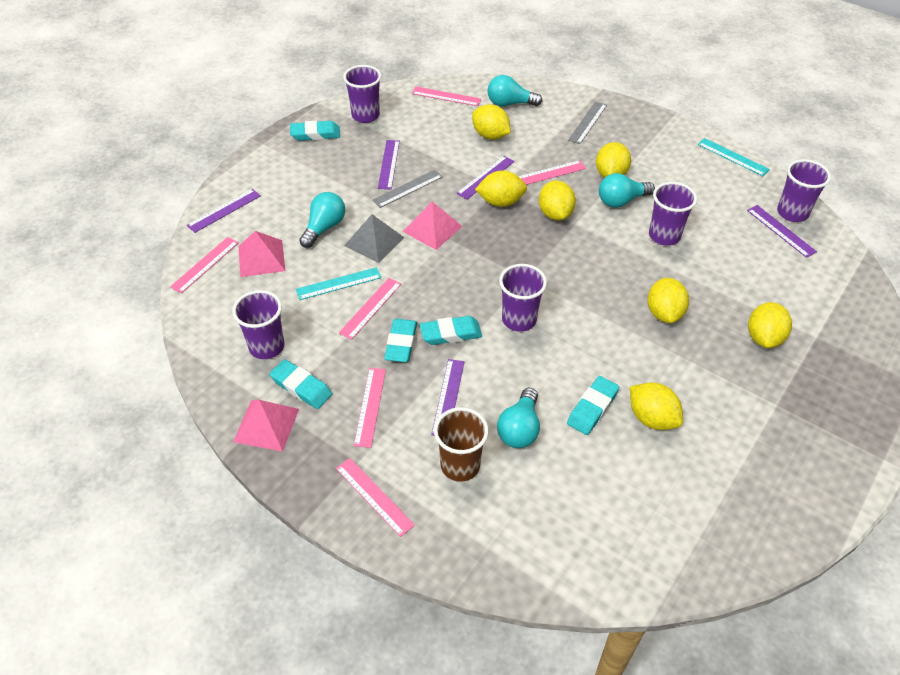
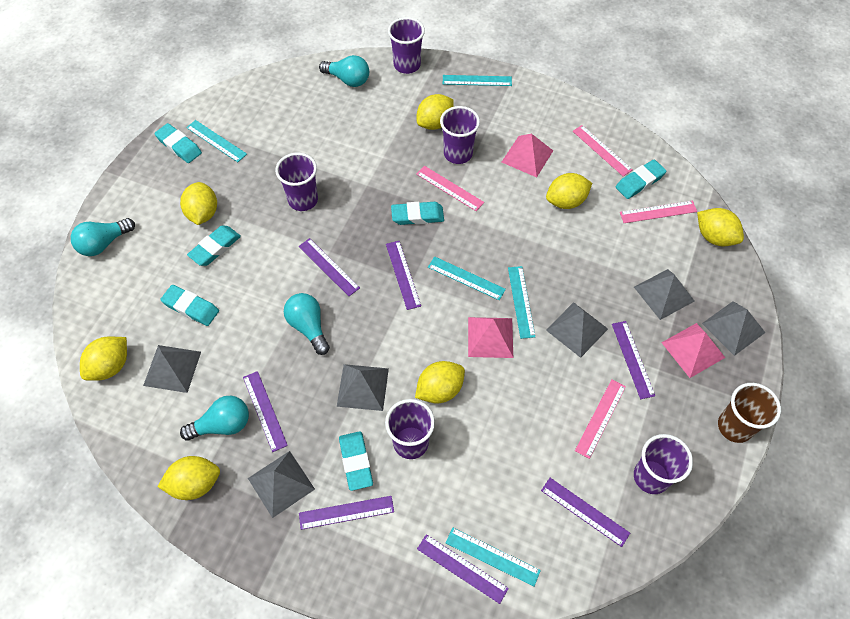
grey pyramid: [344,214,404,263] = 1 -> [143,345,201,393] [248,451,315,518] [337,364,389,411] [546,302,608,358] [634,269,694,320] [702,301,766,356] = 6
grey ruler: [372,170,443,208] [568,101,607,144] = 2 -> none = 0
pink ruler: [170,237,239,294] [336,458,415,537] [339,278,401,340] [354,368,386,448] [412,87,481,106] [518,160,586,185] = 6 -> [416,166,484,211] [573,125,633,176] [575,379,626,459] [620,201,697,223] = 4
purple ruler: [187,189,261,233] [378,140,400,189] [431,359,465,436] [456,156,515,199] [747,205,817,258] = 5 -> [243,371,288,452] [299,238,360,296] [299,496,394,530] [386,241,421,310] [417,534,509,604] [541,478,630,547] [612,321,655,399] = 7
turquoise eraser: [269,359,332,409] [290,121,340,141] [384,319,417,362] [420,316,482,345] [567,376,619,435] = 5 -> [154,123,202,163] [160,285,219,326] [187,225,241,266] [339,431,373,491] [391,202,444,225] [616,160,666,199] = 6
turquoise ruler: [296,267,381,300] [698,138,770,176] = 2 -> [186,120,247,162] [428,256,506,300] [443,75,512,86] [446,528,541,587] [508,266,535,339] = 5

